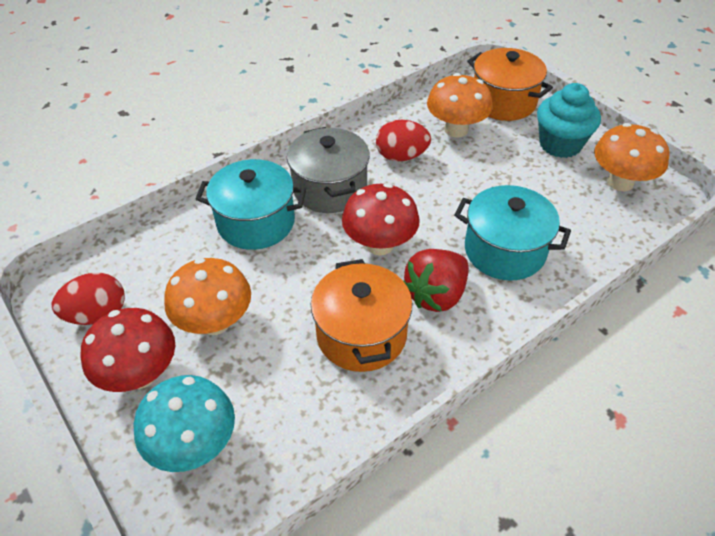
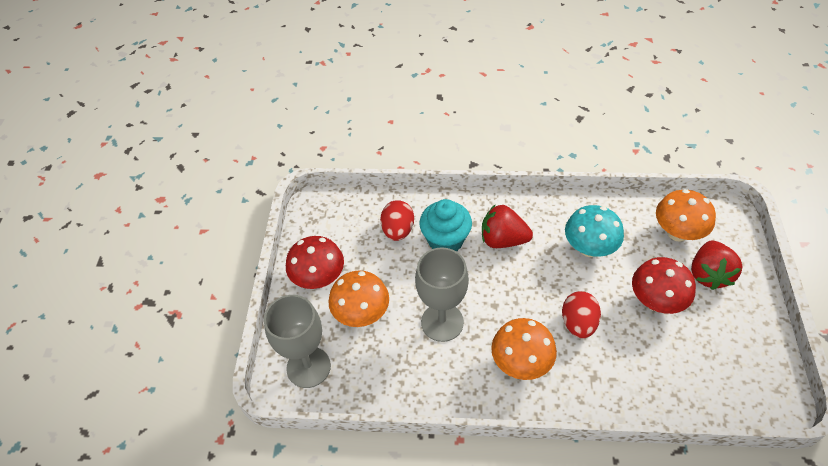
grey goblet: none = 0 -> [264,295,331,388] [415,247,469,342] = 2
grey pot: [287,127,370,213] = 1 -> none = 0
orange pot: [311,259,412,372] [467,48,553,121] = 2 -> none = 0
red strawberry: [403,249,469,312] = 1 -> [482,205,533,248] [691,240,743,290] = 2
turquoise pot: [196,159,306,250] [454,185,571,280] = 2 -> none = 0

